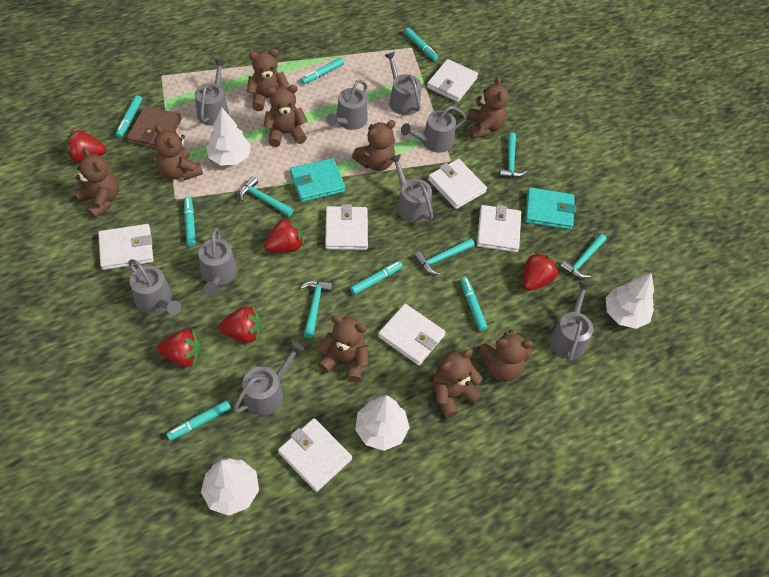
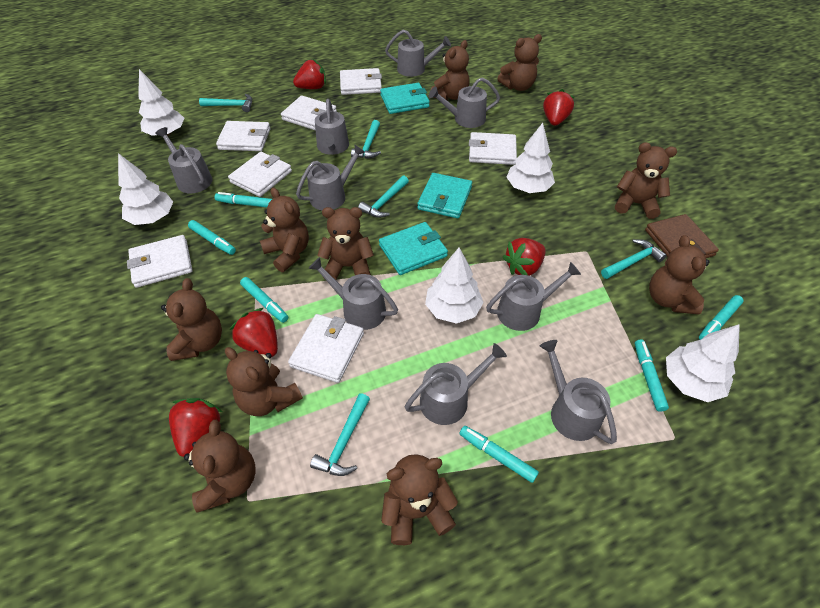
brown teddy bear: [75,147,119,219] [154,125,203,180] [247,49,289,111] [263,85,308,147] [318,315,368,382] [352,120,396,171] [433,349,482,418] [467,77,509,139] [480,330,533,382] = 9 -> [161,278,222,361] [184,420,256,513] [225,347,303,416] [260,188,309,272] [317,207,374,280] [381,454,458,545] [430,40,470,100] [497,34,542,91] [615,142,677,219] [649,235,710,315] = 10
turquoise marker: [116,95,142,138] [166,400,231,441] [184,196,196,247] [301,58,344,84] [350,261,403,295] [404,28,438,61] [460,277,487,331] = 7 -> [188,220,236,255] [215,192,272,208] [240,277,288,323] [459,426,539,483] [635,339,669,412] [699,295,744,340] = 6
turquoise wallet: [290,158,346,202] [525,187,576,230] = 2 -> [379,222,448,275] [380,83,430,114] [417,173,472,218] = 3
white tree: [201,458,259,516] [206,108,251,165] [355,395,410,451] [606,273,654,329] = 4 -> [118,153,173,225] [138,69,184,136] [425,248,484,324] [507,123,555,193] [666,324,740,402] = 5

